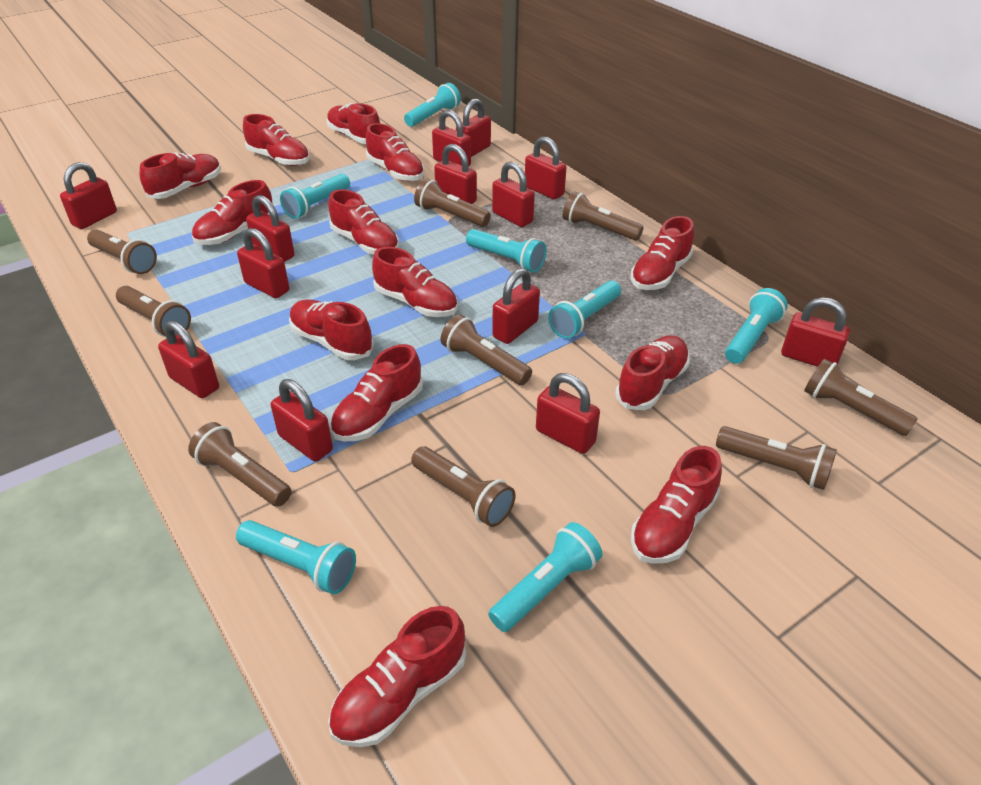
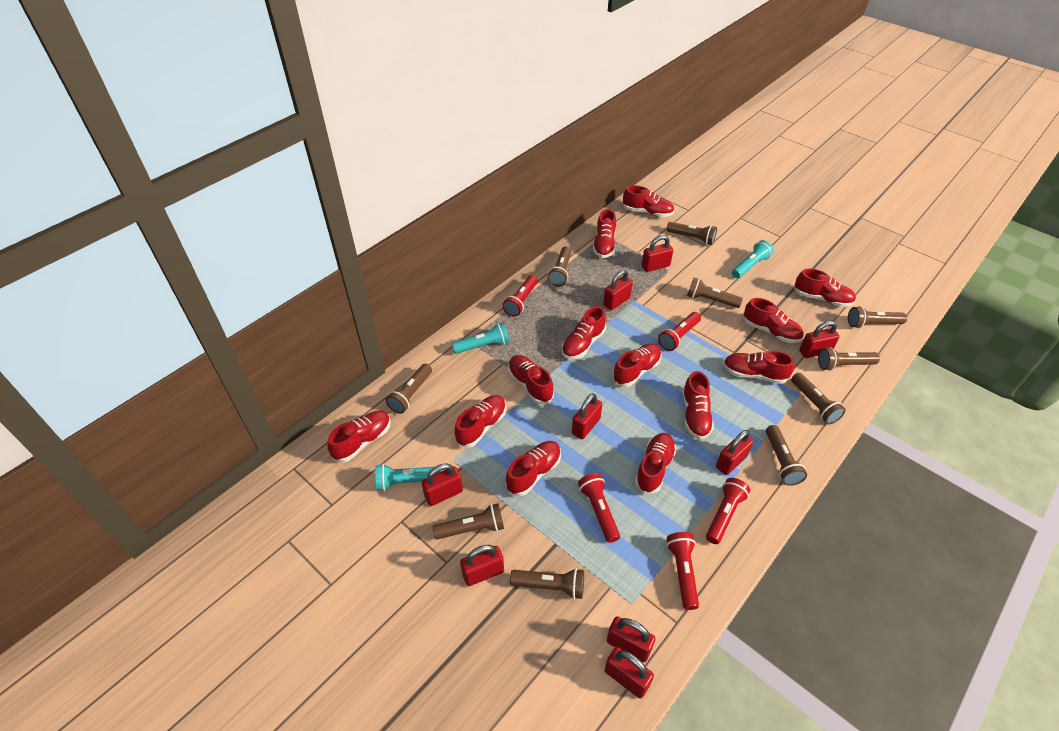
brown flashlight: [87,230,157,274] [116,286,191,337] [188,422,291,507] [411,446,516,527] [414,178,491,227] [441,314,532,385] [563,191,644,241] [716,426,837,490] [804,359,918,436] = 9 -> [386,364,432,414] [433,503,504,540] [510,568,584,599] [548,246,572,286] [666,222,717,245] [687,278,743,308] [766,425,807,486] [791,373,846,424] [818,347,880,371] [848,306,907,328] = 10
red flashlight: none = 0 -> [502,275,538,317] [578,473,620,543] [658,312,701,351] [667,532,699,610] [706,478,750,544] = 5
red padlock: [60,162,117,229] [158,321,219,398] [237,228,289,298] [246,195,295,262] [271,379,333,462] [432,110,471,167] [434,144,477,204] [456,99,491,157] [492,161,535,227] [492,268,540,344] [525,136,567,199] [536,373,600,454] [781,297,850,367] = 13 -> [422,464,463,506] [460,545,504,586] [572,393,602,439] [603,270,633,310] [605,647,654,698] [607,616,656,662] [642,235,673,272] [716,430,754,475] [799,321,840,358] = 9
turquoise flashlight: [236,520,356,594] [280,174,350,219] [404,83,461,127] [466,229,547,273] [488,522,602,632] [548,280,621,339] [725,288,788,364] = 7 -> [375,464,442,491] [452,323,509,354] [732,240,774,278] = 3

